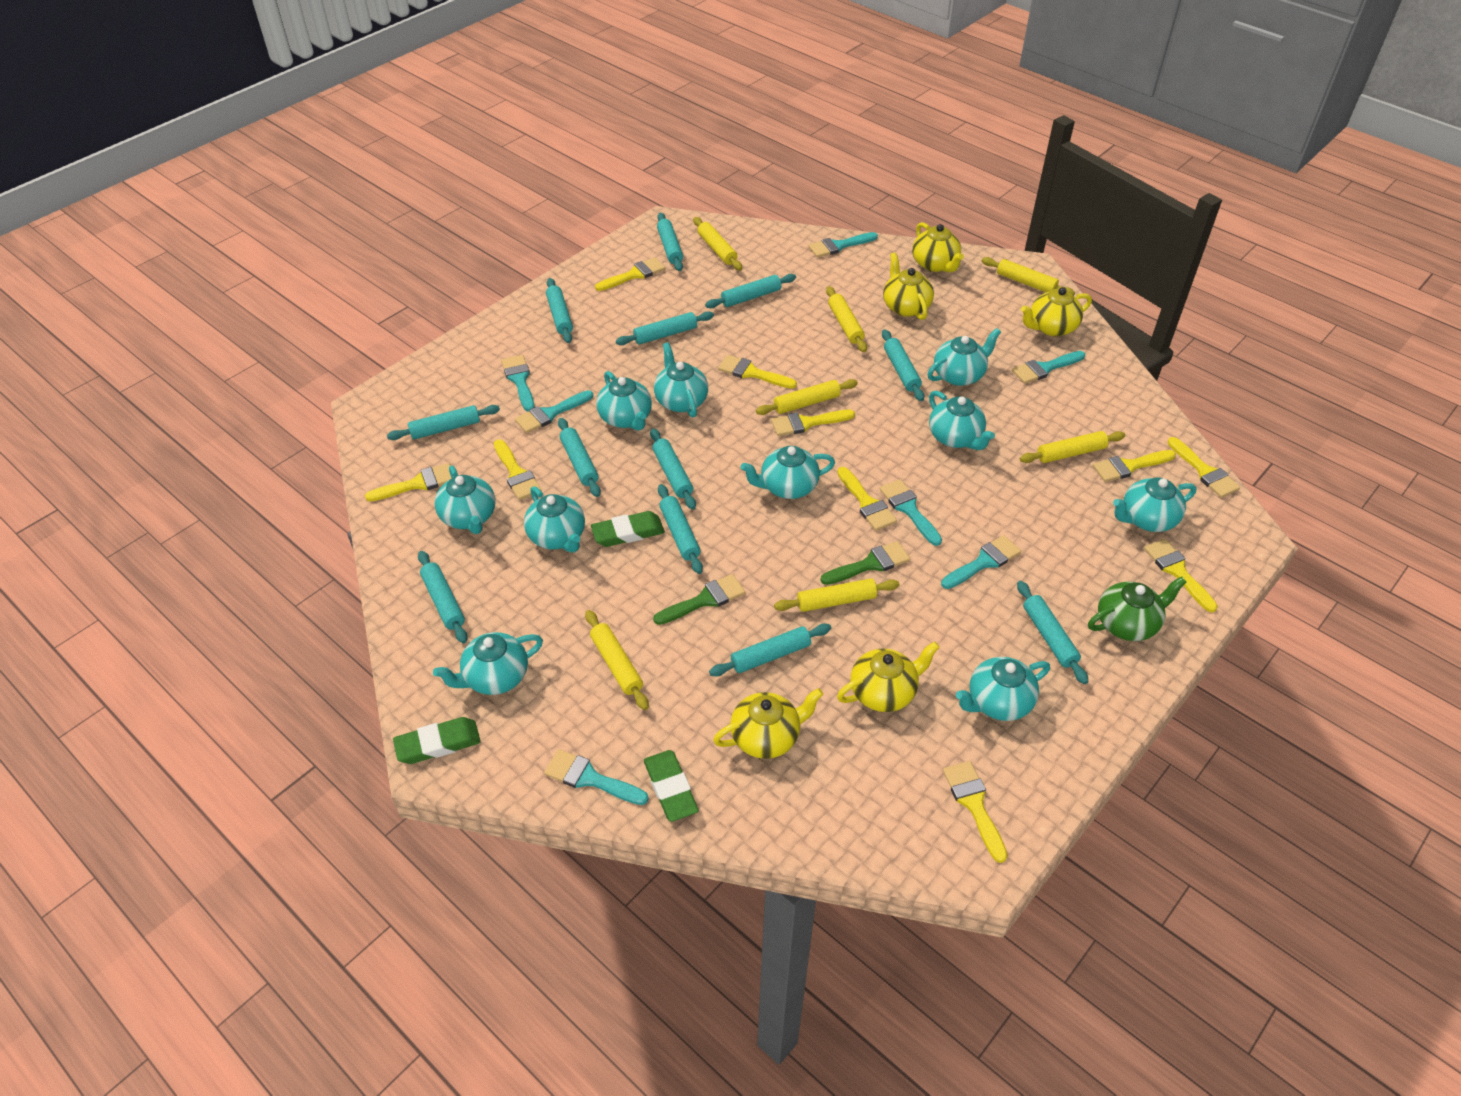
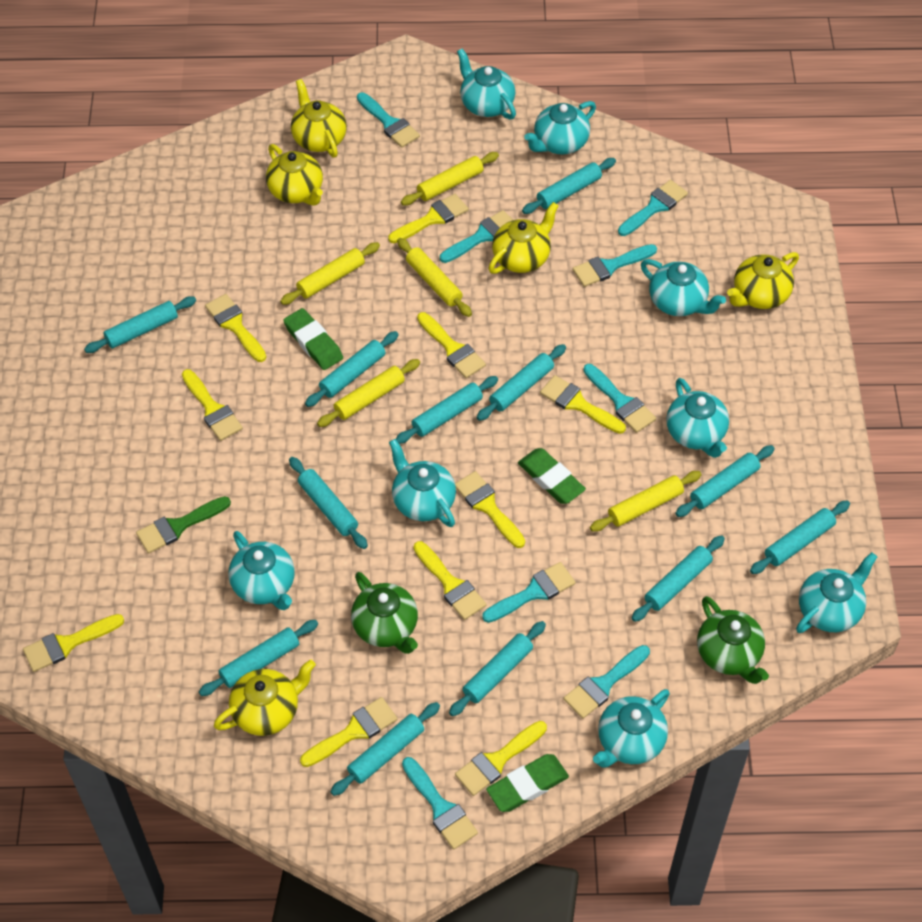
green brush: [653,574,745,625] [820,541,910,585] = 2 -> [136,496,231,553] = 1
green teapot: [1088,576,1186,641] = 1 -> [351,572,418,654] [697,596,769,684] = 2
turquoise brush: [501,355,535,412] [515,390,593,433] [544,749,649,805] [808,232,878,258] [879,479,942,546] [941,535,1021,589] [1012,351,1085,384] = 7 -> [357,92,420,148] [402,757,478,850] [440,210,513,263] [482,562,576,623] [564,645,650,719] [572,244,657,287] [583,364,656,433] [618,180,688,236] = 8
turquoise teapot: [433,632,543,695] [435,466,496,534] [524,486,585,553] [596,371,652,431] [654,342,708,418] [741,446,835,499] [928,328,1001,386] [929,391,995,450] [956,657,1050,721] [1113,477,1196,532] = 10 -> [228,531,295,610] [389,439,456,527] [457,48,516,120] [524,101,596,154] [593,689,670,768] [641,259,726,316] [666,378,729,458] [796,552,877,633] = 8
yellow rolling pin: [585,610,649,710] [693,217,742,271] [756,379,858,415] [774,579,899,612] [826,286,867,352] [982,257,1075,296] [1020,431,1125,463] = 7 -> [280,242,380,305] [317,359,420,427] [397,238,472,317] [401,152,499,205] [590,471,702,532] = 5

